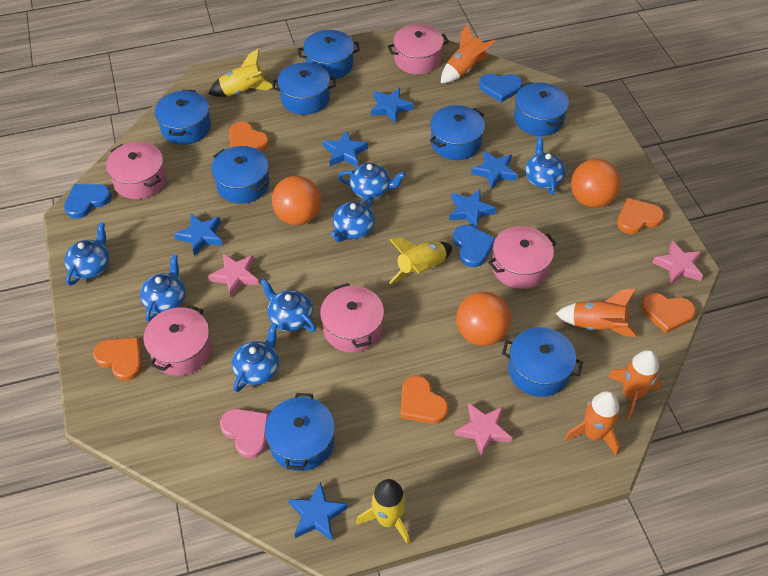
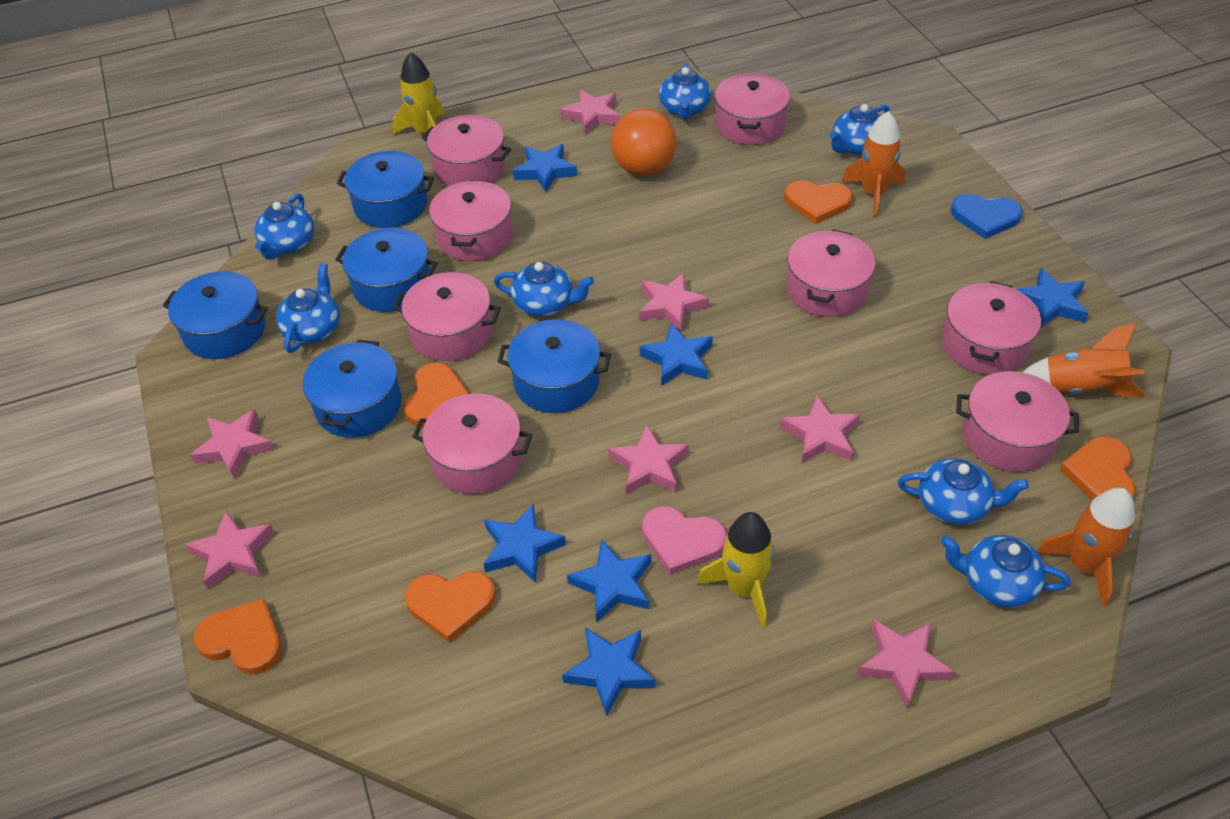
blue heart: [64,184,111,219] [453,225,496,267] [479,74,523,102] = 3 -> [951,194,1023,239] = 1
blue pot: [155,90,211,145] [212,146,270,204] [265,393,335,471] [272,62,336,115] [298,30,360,80] [430,105,485,160] [502,327,583,397] [514,82,569,136] = 8 -> [163,271,268,359] [303,340,402,438] [335,228,438,312] [337,151,434,228] [497,319,611,413] = 5
orange ball: [272,176,321,225] [456,292,511,346] [571,159,621,208] = 3 -> [611,108,677,176] = 1
orange rocket: [441,24,496,83] [556,288,638,337] [564,391,619,456] [608,350,662,420] = 4 -> [842,111,905,217] [1023,323,1145,397] [1036,488,1135,607] = 3
pink pot: [106,142,166,199] [143,305,212,376] [320,283,384,353] [388,24,449,74] [488,226,557,289] = 5 -> [393,272,501,361] [413,394,532,494] [422,115,511,186] [429,180,513,261] [715,73,790,145] [786,230,876,317] [942,281,1041,375] [956,371,1079,472] = 8
pink star: [208,253,259,297] [455,403,512,457] [652,241,703,285] = 3 -> [185,510,274,590] [190,409,274,479] [560,90,620,135] [608,425,689,495] [639,273,709,332] [780,395,860,463] [857,620,955,708] = 7
yellow rocket: [208,48,276,97] [356,479,410,545] [389,237,452,284] = 3 -> [392,52,445,135] [697,512,775,628] = 2

